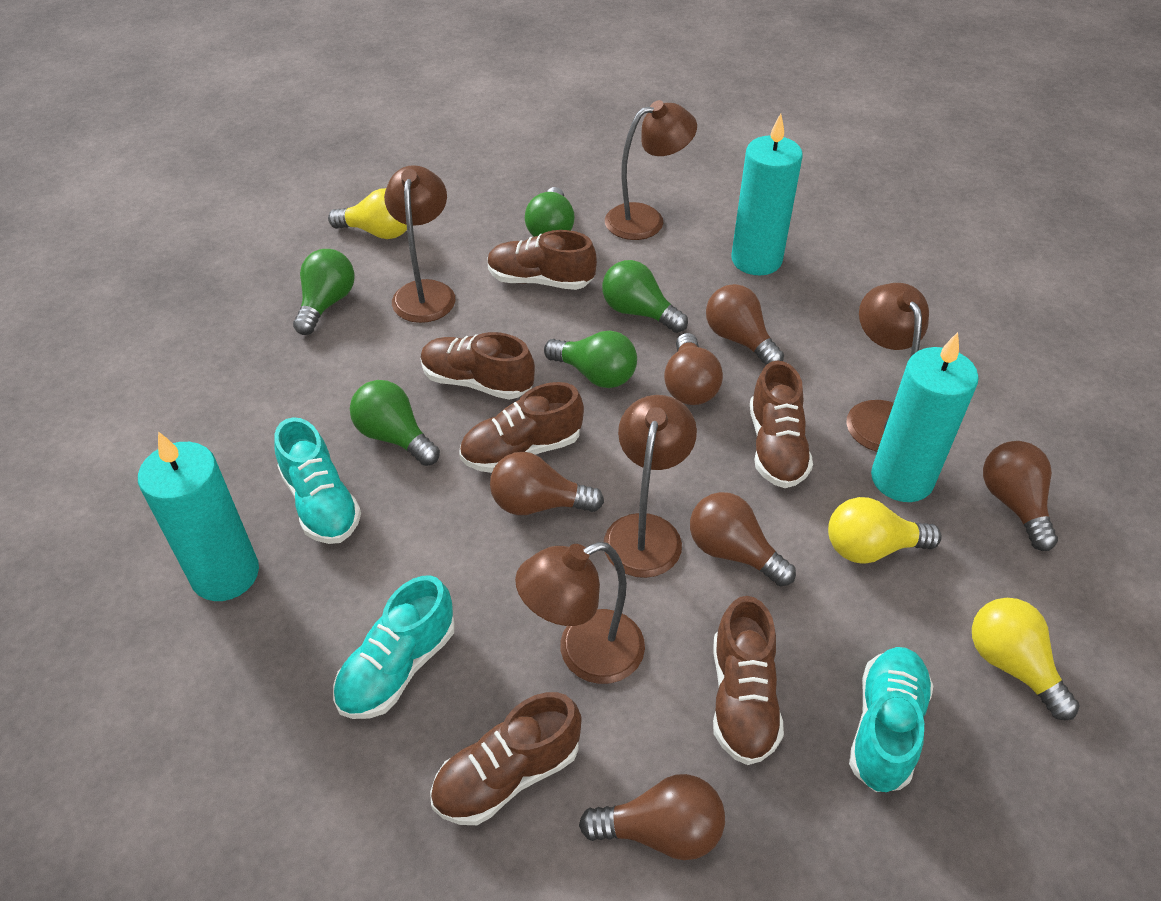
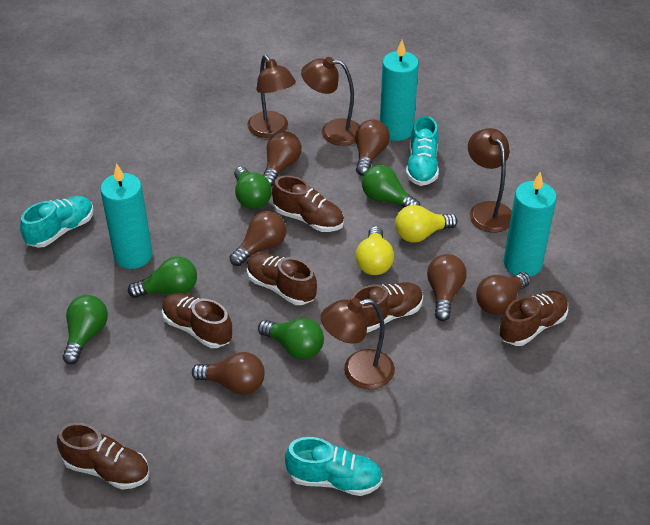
brown lamp: [384,165,455,323] [515,542,645,684] [604,395,697,578] [605,100,697,240] [846,283,929,452] = 5 -> [247,55,296,138] [301,57,360,146] [321,298,395,390] [468,128,512,233] = 4
yellow light bulb: [328,188,407,239] [828,497,942,564] [972,598,1080,720] = 3 -> [356,226,394,275] [395,205,458,242] = 2

